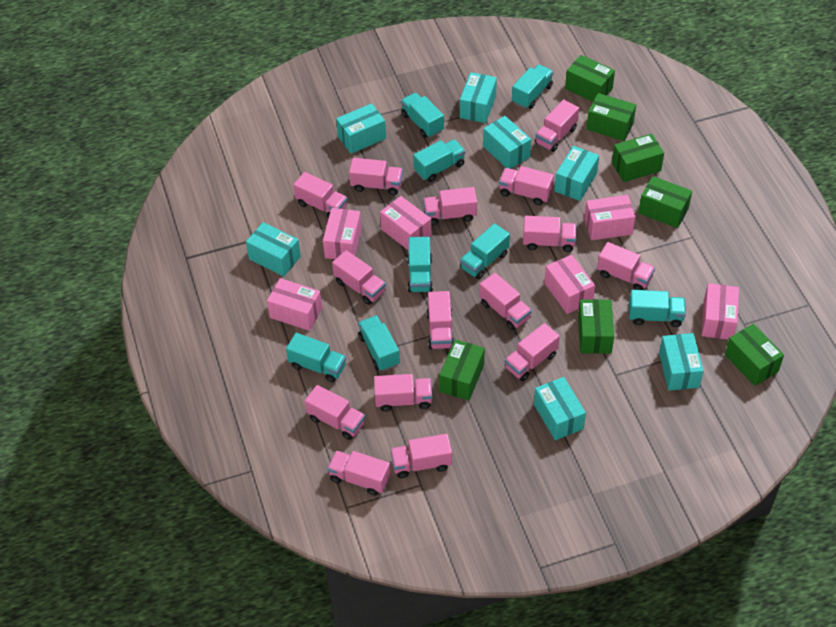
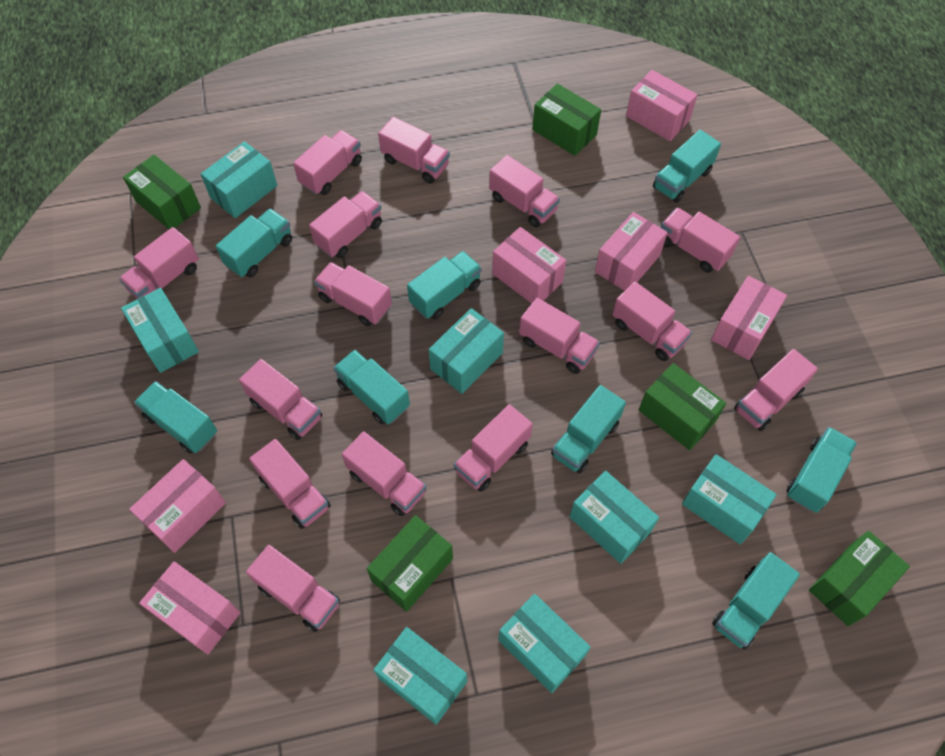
green box: [439,339,485,400] [565,55,615,102] [578,299,614,354] [586,93,636,141] [612,134,664,182] [638,176,692,228] [725,324,784,386] = 7 -> [123,155,201,229] [367,515,453,612] [532,84,601,156] [639,363,726,450] [809,531,910,626] = 5

